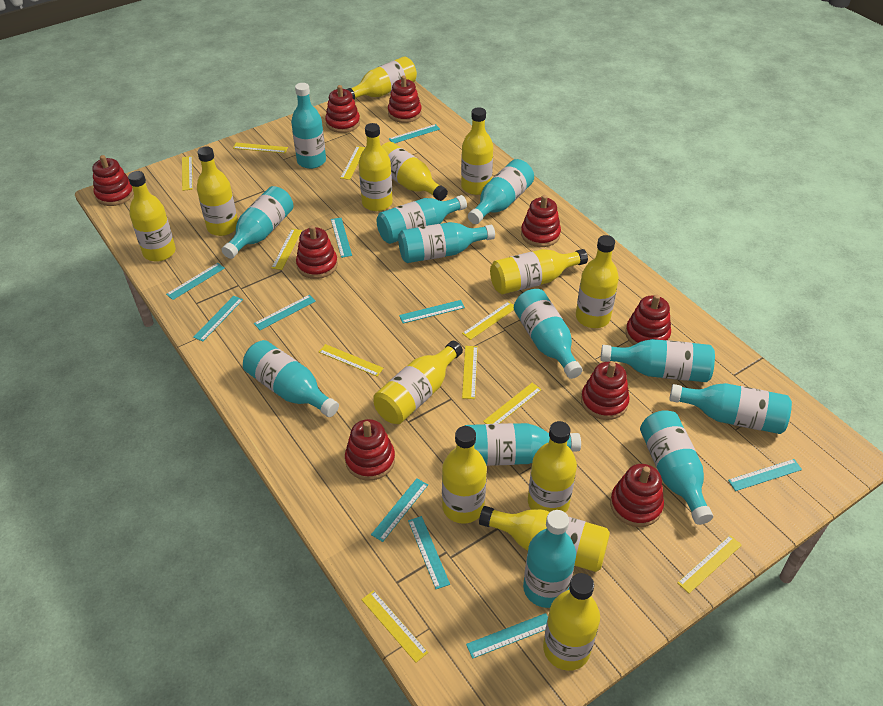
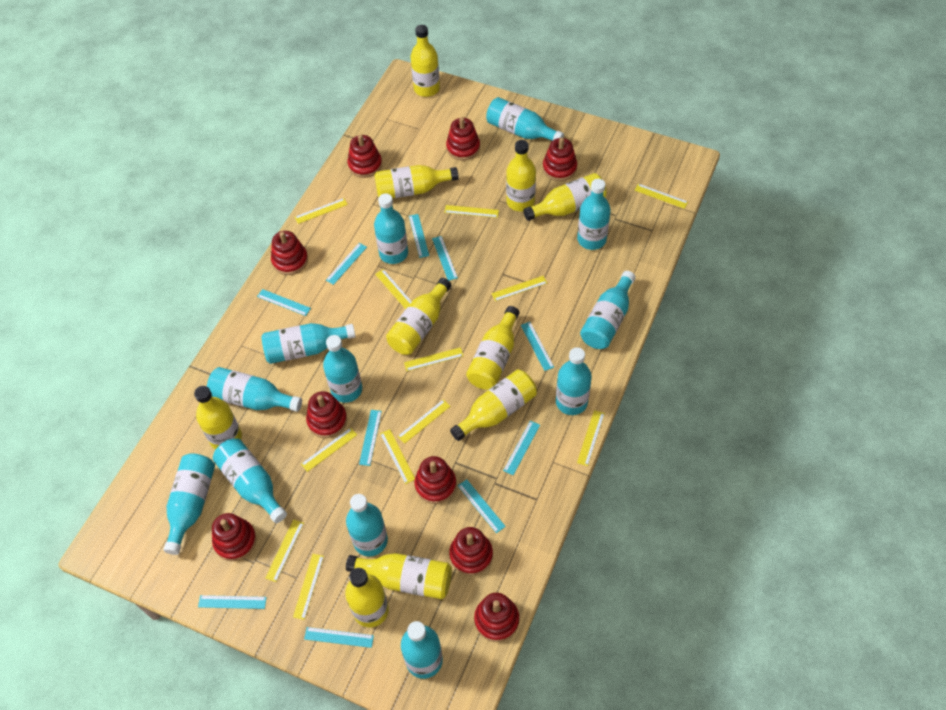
yellow bottle: [128,171,176,262] [197,147,238,236] [346,56,417,99] [359,123,393,211] [373,341,463,424] [381,142,448,201] [442,426,487,524] [461,107,493,195] [479,506,610,572] [490,249,588,294] [528,421,577,513] [543,573,600,671] [576,235,619,328] = 13 -> [194,386,242,450] [345,568,389,628] [346,553,452,599] [375,165,459,198] [386,278,452,355] [410,25,440,97] [450,369,537,441] [466,306,520,390] [506,140,536,211] [523,173,607,221] = 10
yellow ruler: [182,156,193,191] [233,143,288,153] [271,229,302,270] [319,344,384,376] [341,146,366,180] [361,590,428,663] [462,301,514,340] [462,346,478,399] [483,383,542,424] [677,535,742,593] = 10 -> [265,519,304,582] [293,554,324,620] [295,198,348,224] [301,427,357,472] [375,269,412,309] [380,429,415,484] [397,399,450,444] [404,347,463,371] [444,205,499,218] [491,276,547,301] [577,410,605,466] [635,184,688,209] = 12

